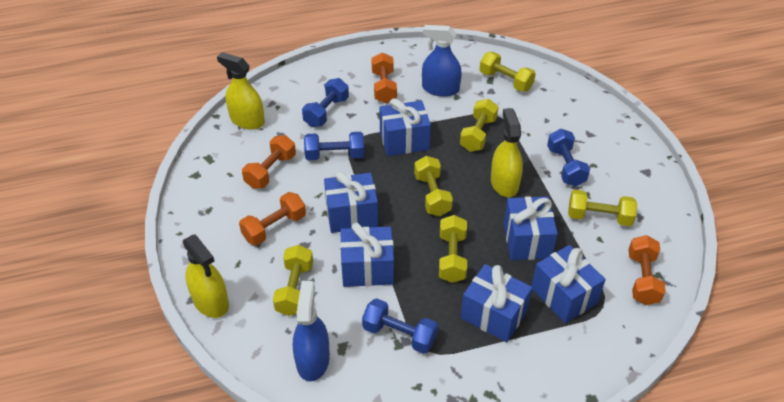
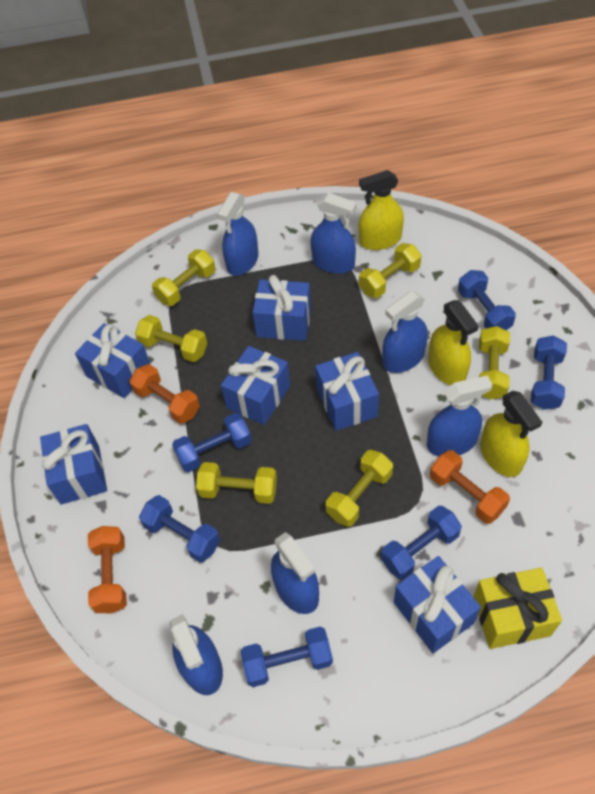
blue dumbbell: [302,78,349,127] [304,132,364,160] [362,298,438,354] [547,129,590,187] = 4 -> [139,495,220,562] [172,413,252,472] [241,627,333,687] [381,506,462,580] [458,270,516,330] [531,335,567,410] = 6
blue spray bottle: [293,281,330,381] [422,25,462,97] = 2 -> [169,614,223,695] [217,192,259,276] [271,532,319,614] [310,193,357,274] [382,291,428,373] [427,375,493,456] = 6
orange dumbbell: [239,192,306,245] [242,135,296,189] [371,52,397,103] [628,235,666,305] = 4 -> [88,526,127,613] [130,364,200,424] [430,450,510,524] = 3
yellow gift: none = 0 -> [473,568,562,649] = 1

